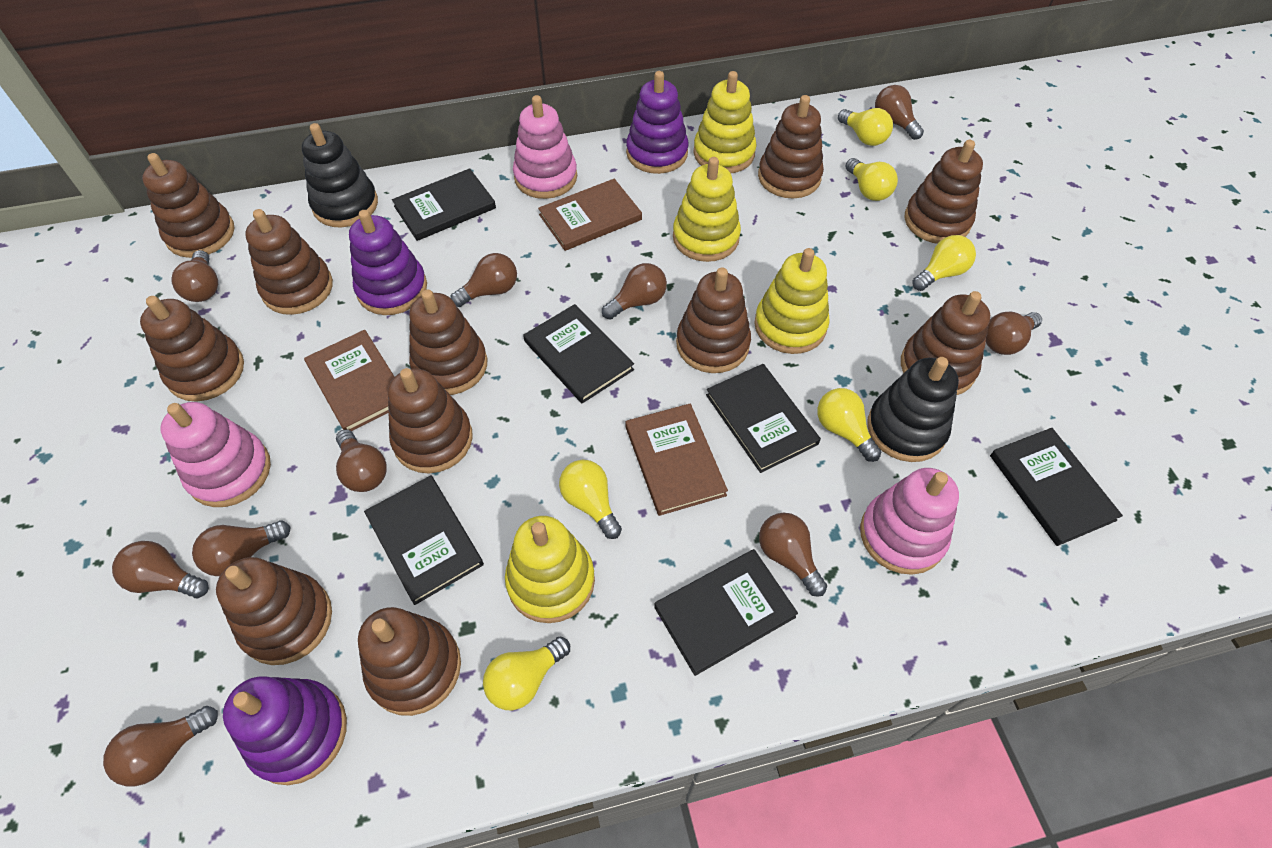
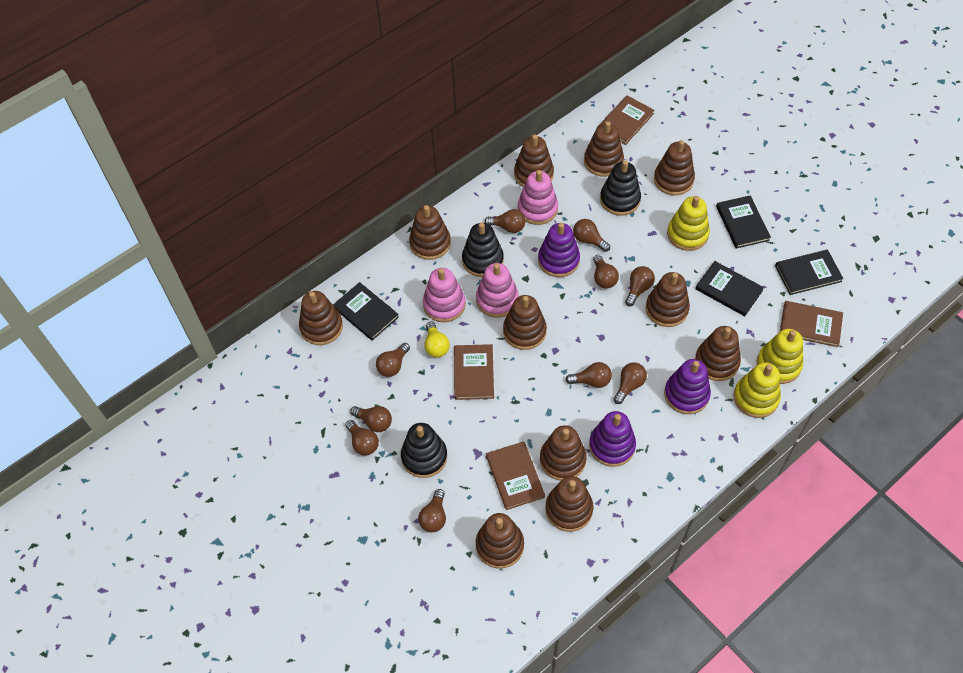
black book: [364,475,484,605] [392,168,496,241] [523,304,634,403] [654,549,798,676] [706,364,821,473] [990,428,1123,546] = 6 -> [333,282,399,341] [696,261,764,316] [716,195,771,249] [775,250,843,295] = 4
black stacking toy: [302,123,378,227] [867,357,959,462] = 2 -> [401,423,447,478] [462,222,504,277] [600,160,641,216] = 3
brown book: [304,330,394,431] [538,179,642,251] [625,403,728,516] = 3 -> [454,344,494,400] [486,441,545,510] [599,95,655,145] [780,301,843,347] = 4
yellow light bulb: [483,637,570,710] [559,460,622,539] [817,388,881,462] [838,108,893,146] [846,158,898,201] [912,235,976,291] = 6 -> [424,321,450,358] = 1
yellow stacking toy: [505,516,595,623] [673,157,741,262] [693,71,757,173] [754,248,830,354] = 4 -> [667,196,710,251] [733,362,781,418] [756,329,803,384] = 3

